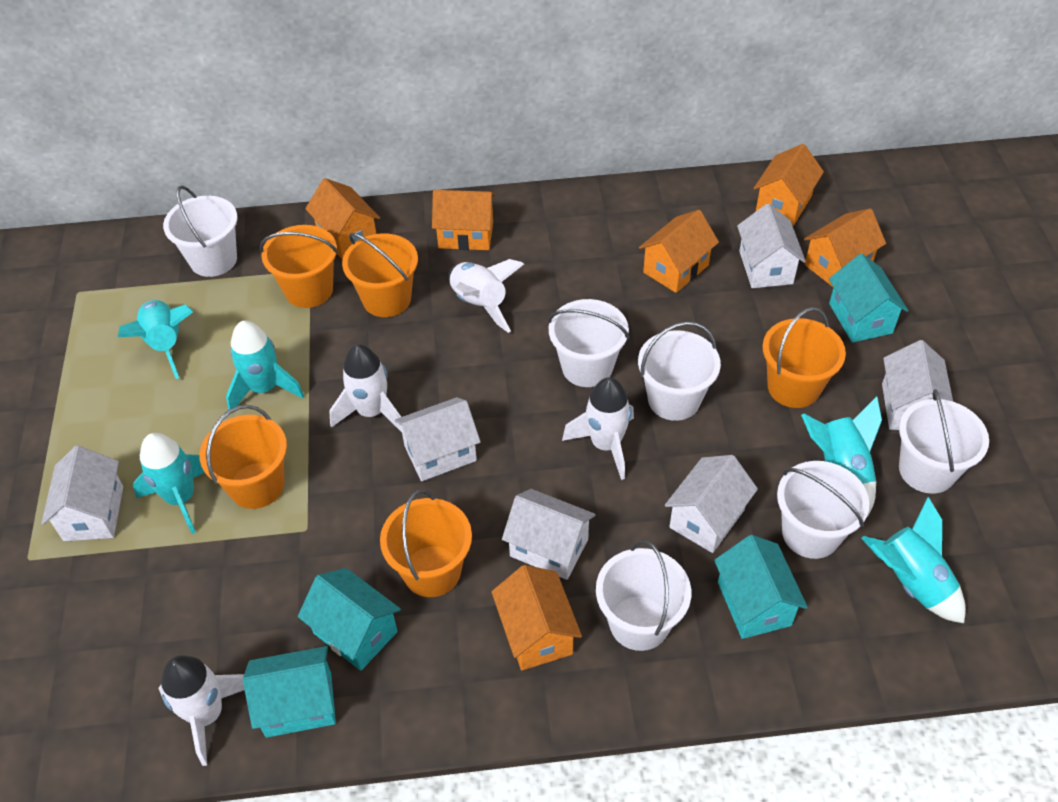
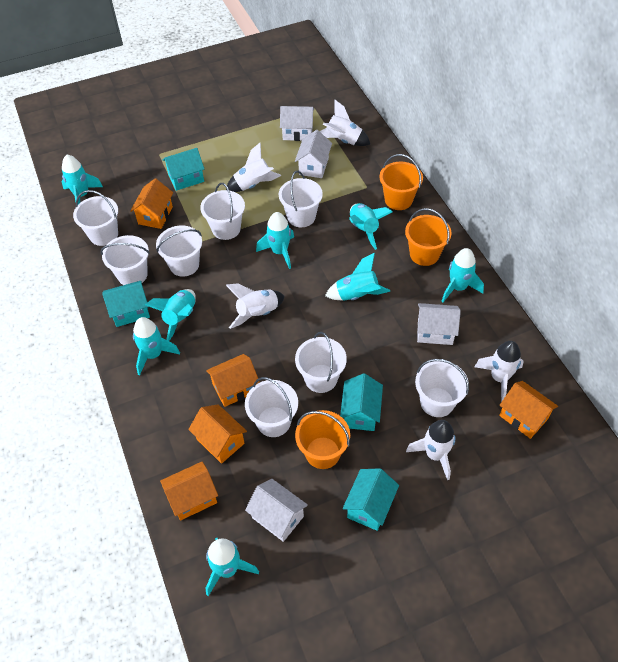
orange bucket: [199,405,287,509] [260,225,338,308] [342,233,418,317] [380,490,472,597] [762,307,846,408] = 5 -> [295,410,350,469] [379,154,423,210] [405,208,452,266] = 3
orange house: [305,178,380,260] [432,190,495,250] [491,565,582,670] [639,210,719,293] [754,144,824,226] [804,208,886,288] = 6 -> [130,178,173,229] [160,462,218,521] [188,404,247,464] [206,354,260,407] [499,381,558,439] = 5
turquoise rocket: [118,300,193,379] [133,433,205,534] [226,321,304,410] [801,397,882,517] [861,497,966,623] = 5 -> [61,155,103,204] [133,317,180,375] [145,289,196,341] [206,538,259,596] [256,212,294,269] [325,253,390,301] [349,203,393,250] [441,248,484,302] = 8
white bucket: [163,186,238,277] [548,299,629,387] [596,540,691,651] [638,321,721,421] [777,461,869,559] [899,389,989,494] = 6 -> [73,190,118,246] [100,235,150,285] [156,226,202,277] [200,183,245,240] [245,377,298,437] [279,171,323,227] [295,332,347,393] [415,359,469,417] = 8
white house: [41,446,123,541] [395,397,481,481] [502,489,595,580] [665,455,758,553] [737,204,806,288] [882,340,953,430] = 6 -> [245,479,308,542] [280,106,314,141] [295,130,332,178] [417,303,461,345] = 4
white rocket: [158,655,244,766] [329,344,402,432] [448,259,524,333] [562,377,634,480] = 4 -> [226,143,281,192] [226,283,285,329] [320,100,370,146] [406,420,455,480] [474,341,524,402] = 5

